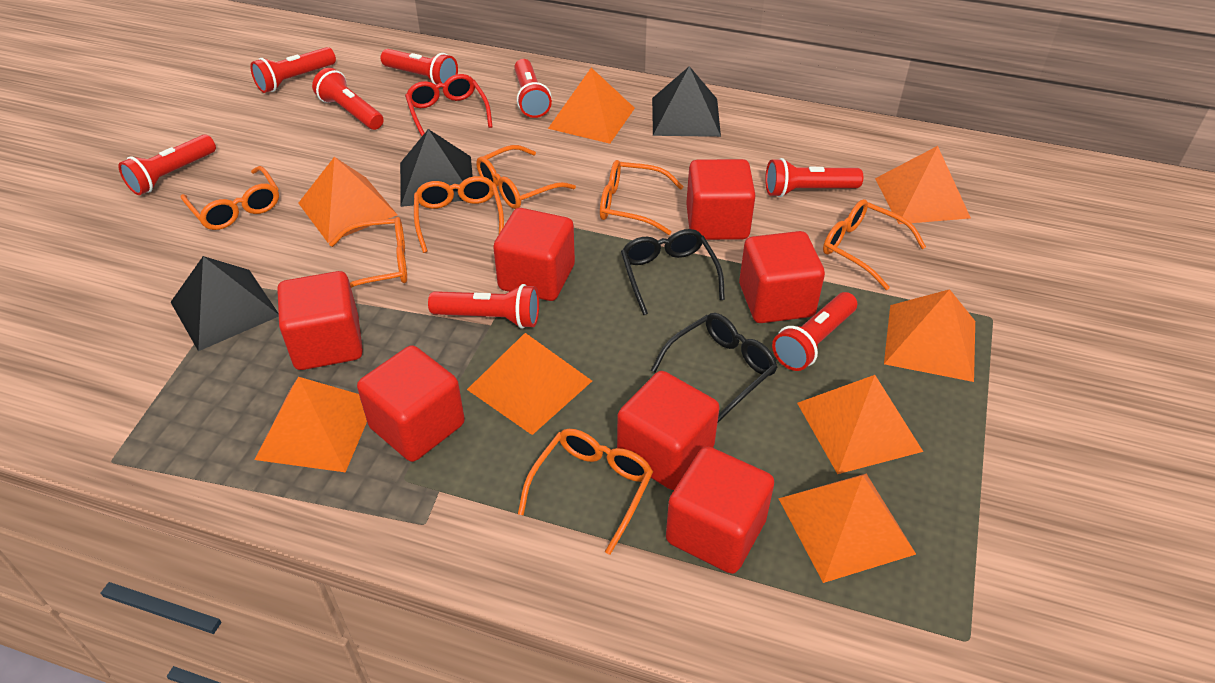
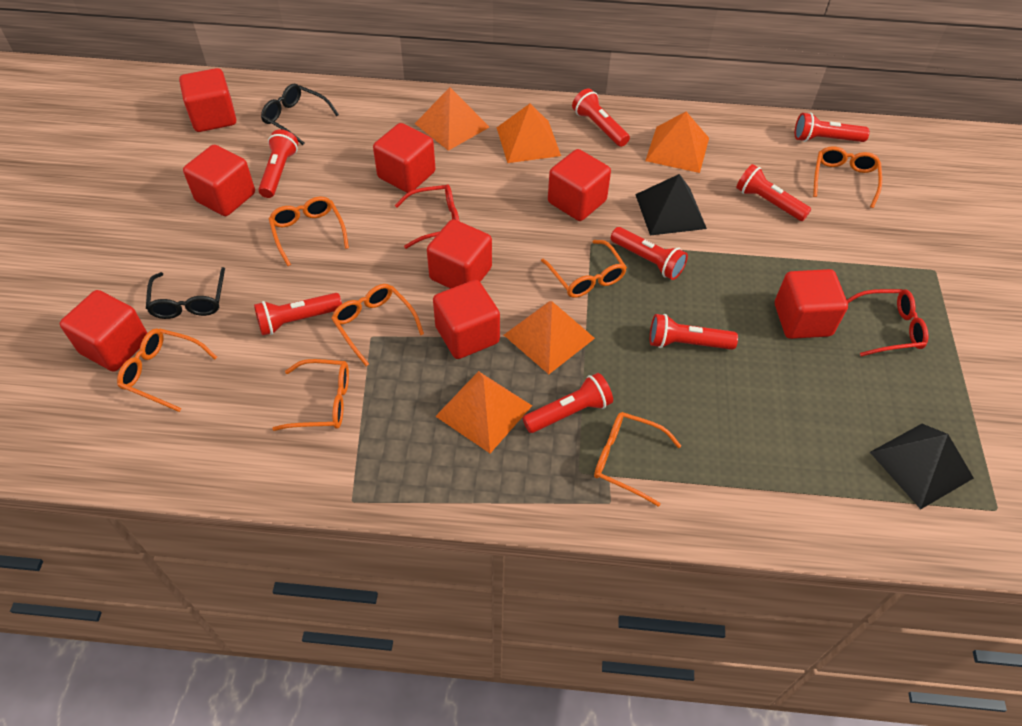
black pyramid: [171,256,279,351] [400,129,473,207] [652,66,721,137] = 3 -> [635,174,707,236] [870,424,974,509] = 2
orange pyramid: [255,377,367,472] [298,157,397,243] [467,333,592,435] [548,68,635,144] [778,474,916,583] [797,375,923,474] [875,146,971,224] [884,289,975,382] = 8 -> [414,87,489,151] [435,371,532,453] [497,104,561,163] [504,301,595,374] [645,111,709,173] = 5
red cube: [277,271,363,370] [357,345,465,462] [493,208,575,301] [617,371,720,490] [666,446,774,574] [686,159,756,240] [739,231,825,323] = 7 -> [60,290,147,372] [179,68,236,132] [183,145,255,216] [373,123,435,193] [427,219,492,289] [433,280,500,359] [548,149,611,221] [775,269,848,339] = 8
red glasses: [405,74,493,136] = 1 -> [395,184,459,249] [847,289,928,356] = 2

